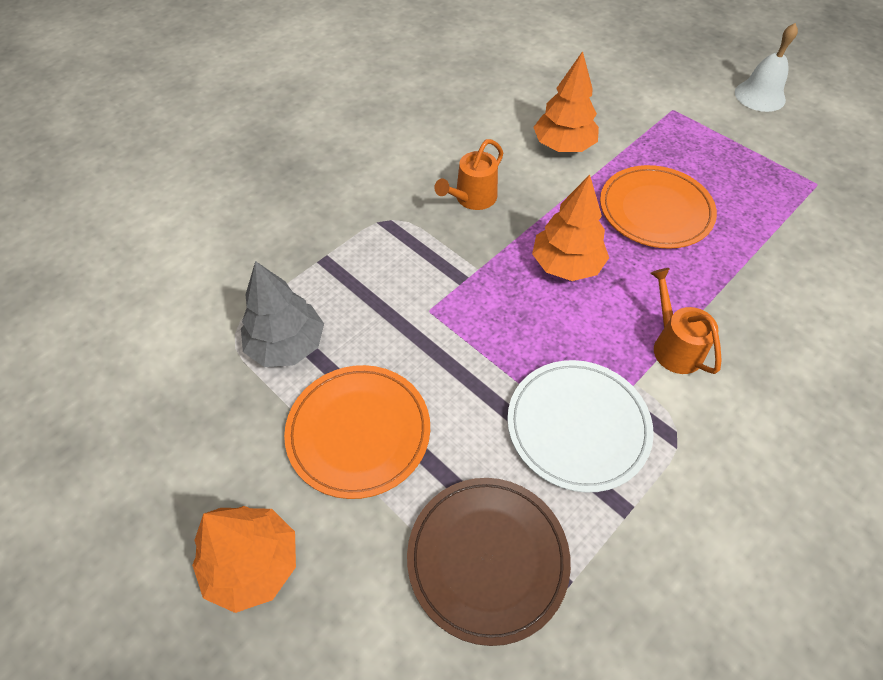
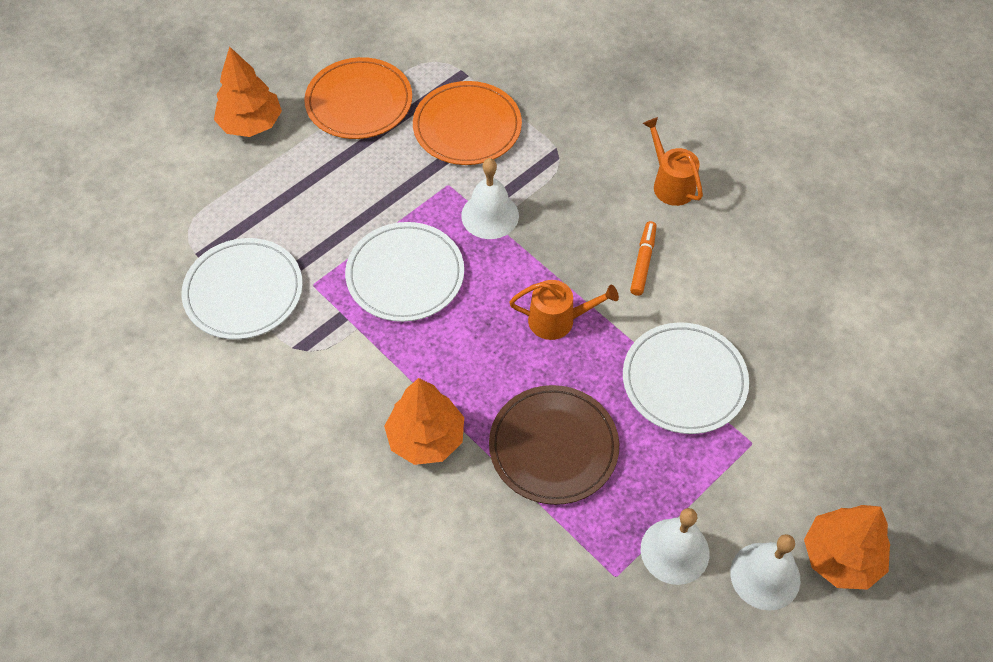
grey tree: [241,261,324,367] = 1 -> none = 0
orange marker: none = 0 -> [630,221,657,296] = 1
white bell: [735,23,798,112] = 1 -> [461,158,519,239] [641,508,709,585] [730,534,800,611] = 3
white plate: [507,360,654,493] = 1 -> [181,238,303,340] [345,222,464,322] [623,322,749,434] = 3

